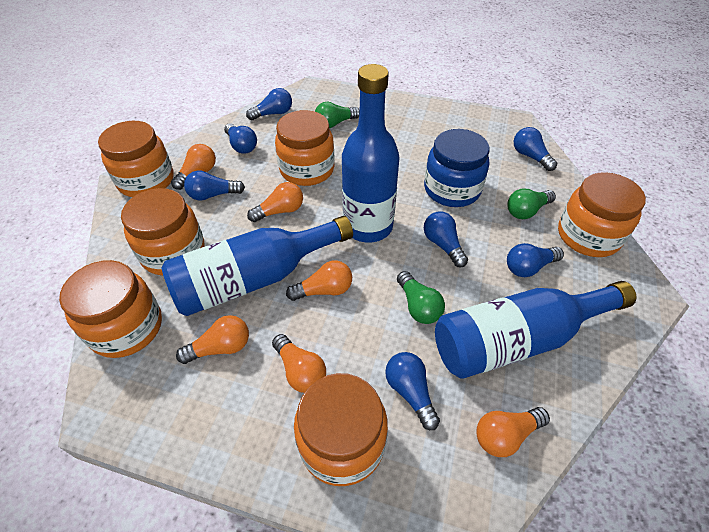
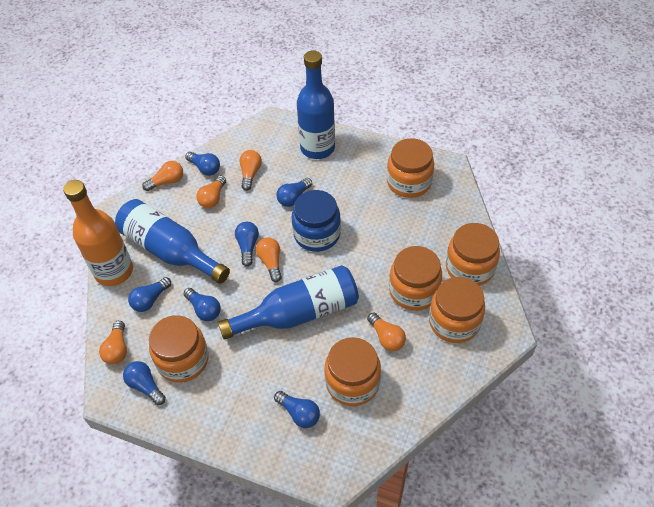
green light bulb: [315,102,359,128] [397,271,445,324] [507,188,556,219] = 3 -> none = 0
orange bottle: none = 0 -> [63,180,133,286] = 1

